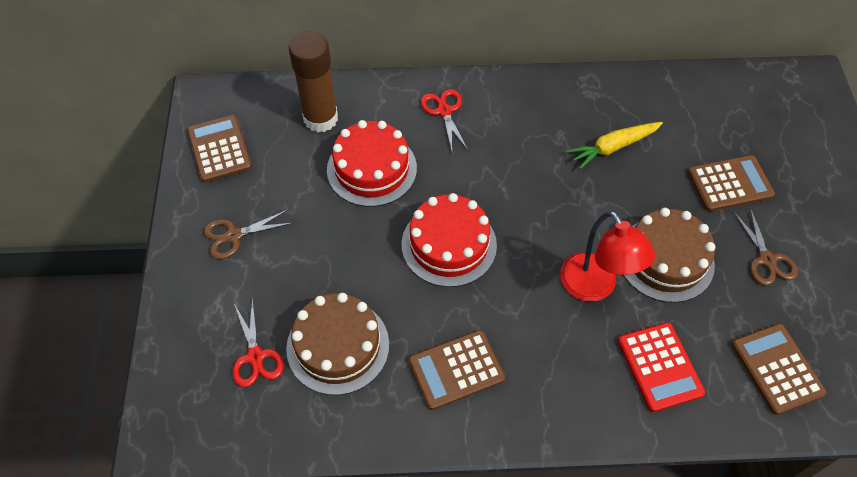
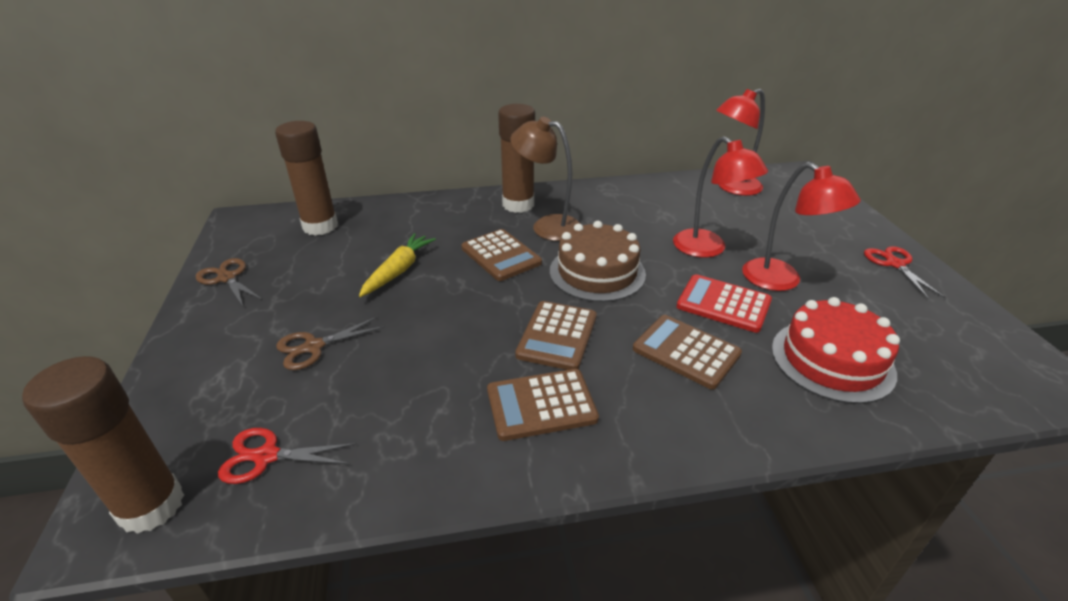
brown cake: [286,293,389,395] [623,208,715,303] = 2 -> [550,221,646,302] = 1
brown glue stick: [289,31,338,132] = 1 -> [22,356,184,534] [275,121,338,236] [498,104,535,213] = 3
brown lamp: none = 0 -> [510,117,581,241] = 1
red cake: [327,120,417,207] [402,193,497,287] = 2 -> [772,297,900,404] = 1
red lamp: [560,211,655,302] = 1 -> [673,136,768,258] [716,89,765,196] [742,162,861,291] = 3

